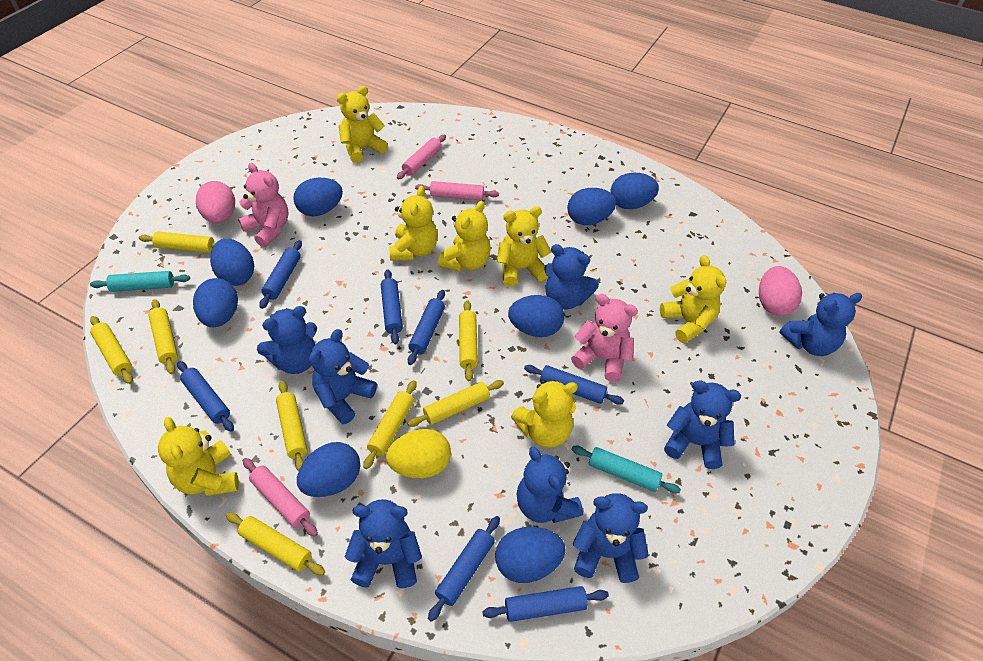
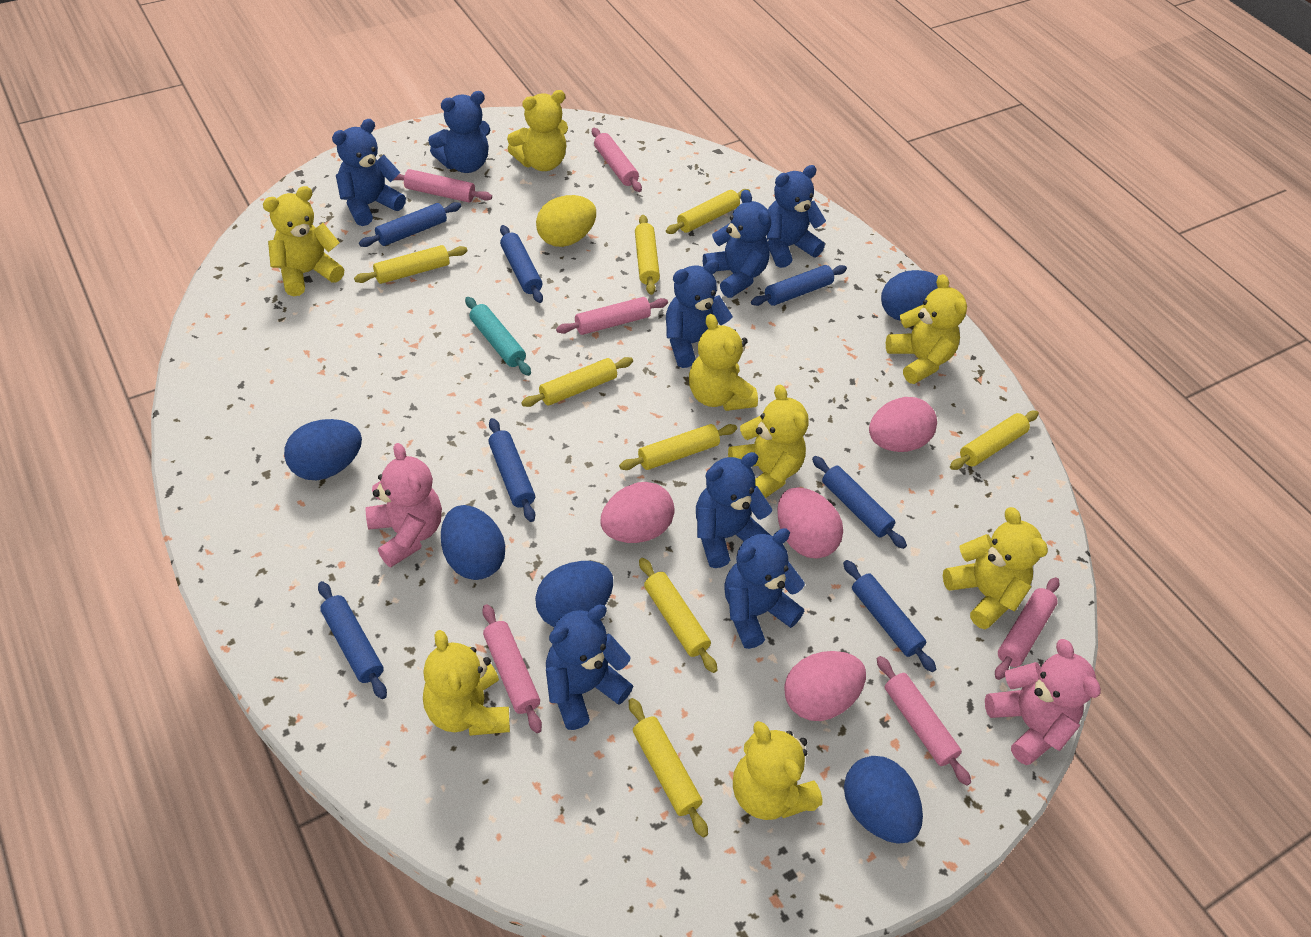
blue egg: [193,278,238,327] [210,239,254,286] [293,178,343,216] [297,442,360,497] [495,527,566,583] [508,295,564,337] [567,188,616,225] [610,173,659,209] = 8 -> [284,419,362,480] [441,505,505,580] [535,561,613,627] [844,756,923,844] [881,270,938,321] = 5
pink egg: [196,181,235,223] [759,266,802,316] = 2 -> [601,482,675,543] [777,487,843,559] [784,651,866,721] [869,397,937,452] = 4
pink rolling pin: [243,458,318,537] [397,135,446,179] [415,181,499,201] = 3 -> [394,169,492,202] [482,604,542,733] [556,297,668,335] [592,128,642,192] [877,656,971,786] [995,577,1060,680] = 6
turquoise rolling pin: [90,271,190,292] [571,446,681,494] = 2 -> [465,297,531,376] = 1
yellow teddy bear: [158,417,239,496] [337,86,388,163] [389,186,438,261] [438,201,491,272] [497,206,551,287] [511,380,578,448] [660,255,726,343] = 7 -> [263,186,344,296] [423,630,510,736] [507,90,568,171] [689,314,758,411] [728,384,809,498] [733,721,823,820] [886,274,967,384] [943,507,1048,629] = 8

